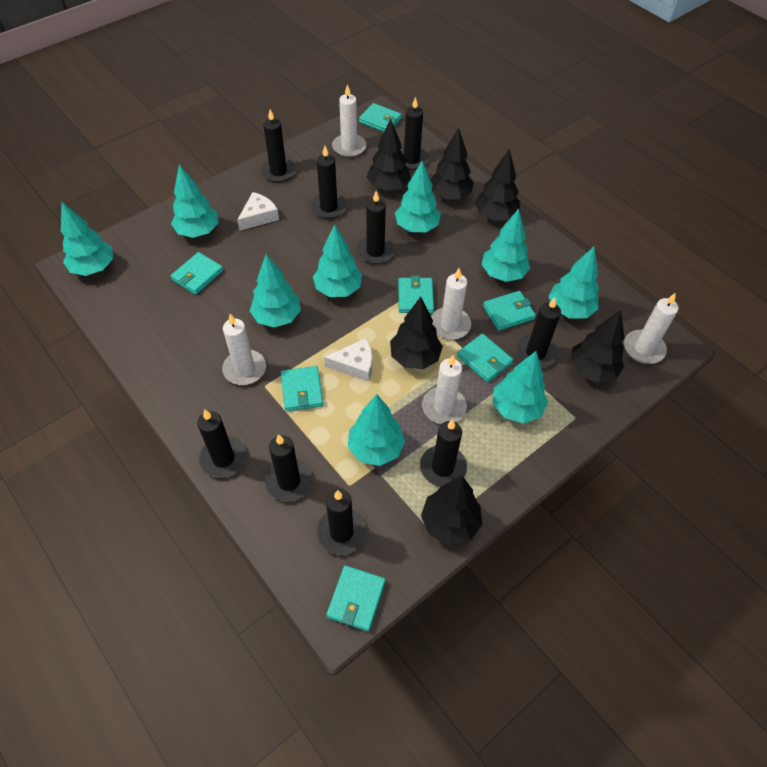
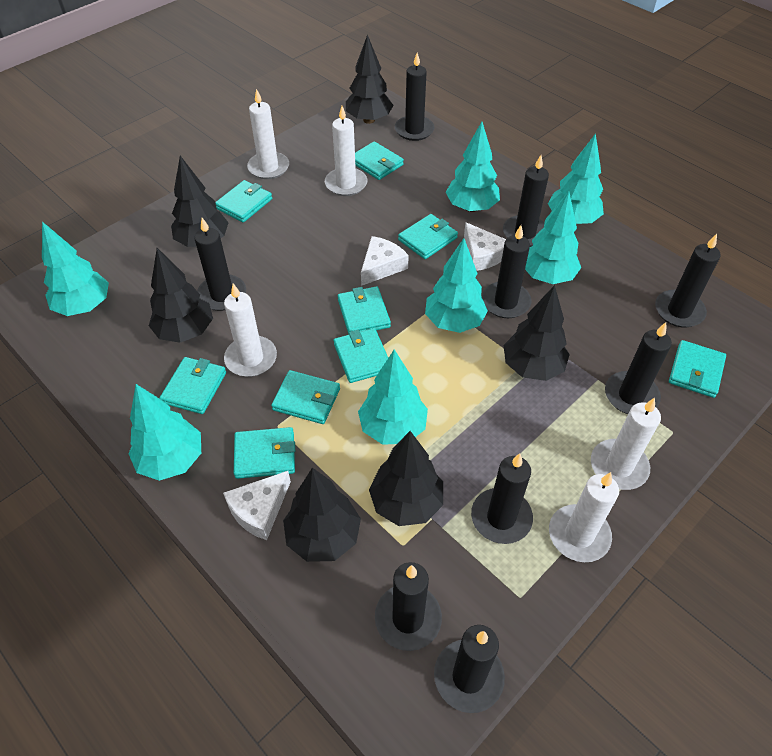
turquoise tree: [61,202,113,276] [171,164,219,238] [250,254,301,328] [313,224,362,297] [348,394,405,466] [395,161,441,232] [481,209,530,282] [493,351,548,424] [549,247,599,318] = 9 -> [42,222,109,316] [128,384,201,481] [358,349,428,445] [425,238,488,333] [446,122,500,212] [525,191,581,284] [548,133,604,224] = 7
turquoise wallet: [170,252,223,295] [281,366,323,411] [326,565,386,631] [359,103,402,132] [398,276,434,313] [457,334,513,382] [483,291,536,331] = 7 -> [160,357,226,414] [215,180,272,223] [234,427,295,479] [271,370,340,424] [334,328,388,383] [338,286,391,334] [355,141,404,180] [398,214,458,259] [669,340,726,398] = 9
white cheese: [237,192,279,230] [324,338,372,382] = 2 -> [223,471,291,540] [361,236,409,286] [464,222,506,271] = 3

